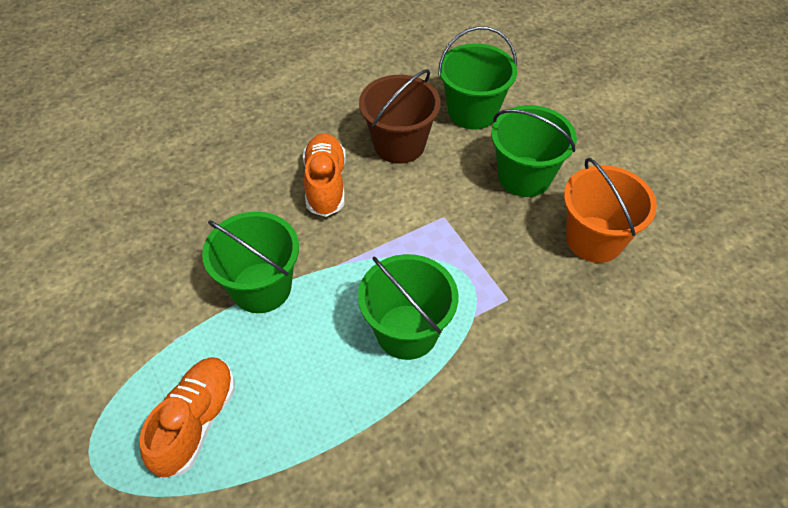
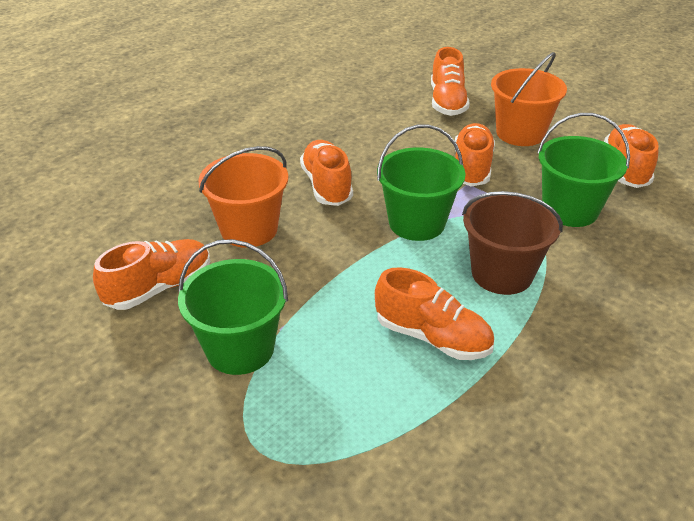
green bucket: [202,212,299,313] [358,254,458,360] [438,26,517,130] [491,105,577,197] = 4 -> [178,239,288,375] [377,124,465,241] [537,113,630,227] = 3
orange bucket: [564,158,657,263] = 1 -> [198,146,288,248] [491,52,567,146] = 2
orange shoe: [140,357,235,478] [303,133,346,217] = 2 -> [93,239,210,310] [300,140,353,206] [375,267,494,360] [431,47,470,116] [455,123,495,187] [604,124,659,188] = 6

